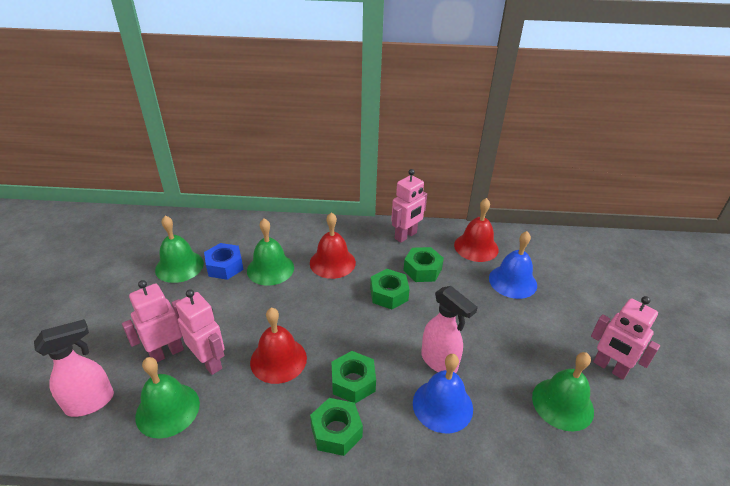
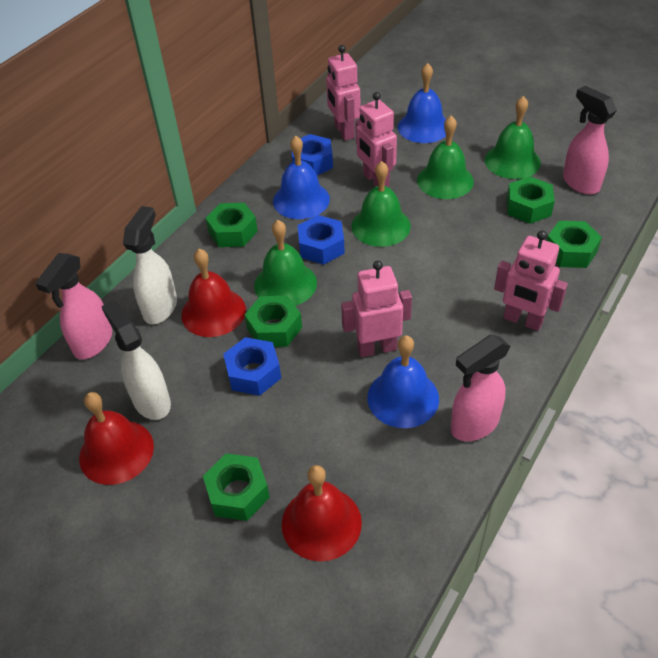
blue bell: [413,354,473,433] [489,231,537,299] = 2 -> [273,136,330,219] [367,335,439,428] [398,63,446,143] = 3
blue nut: [204,243,244,280] = 1 -> [223,337,281,396] [291,134,333,175] [298,215,345,265] = 3
green nut: [310,398,363,456] [331,351,376,403] [370,269,410,309] [403,247,444,282] = 4 -> [203,453,270,521] [206,203,258,247] [245,296,302,347] [506,176,555,224] [547,221,602,268] = 5
pink spray bottle: [34,319,114,417] [421,286,478,373] = 2 -> [35,253,112,360] [451,335,510,441] [563,86,617,194] = 3
white spray bottle: none = 0 -> [101,300,171,420] [123,206,177,324] = 2

